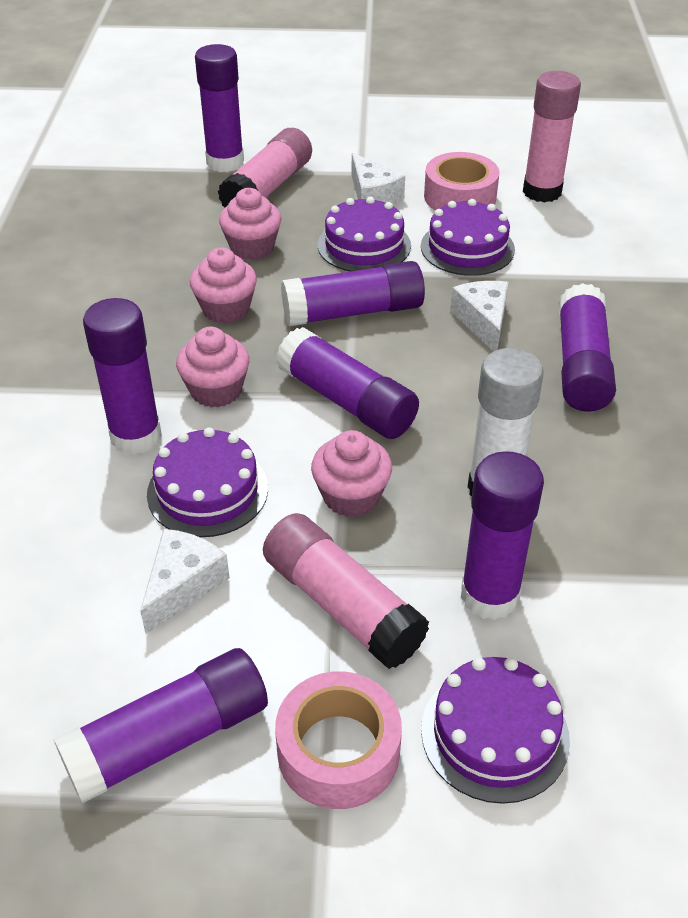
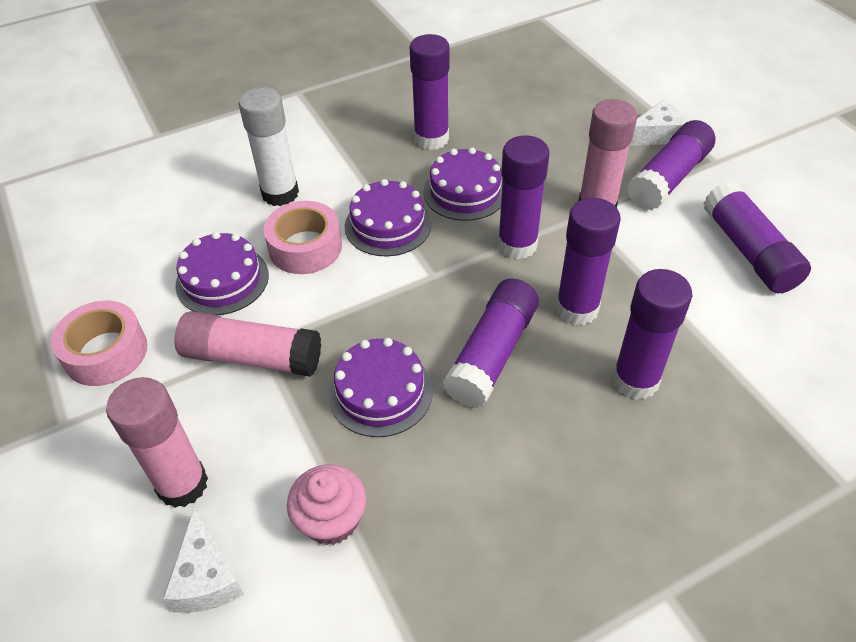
pink cupcake: [176,327,249,408] [190,247,257,324] [219,188,282,260] [311,430,392,517] = 4 -> [287,464,366,545] = 1
white cheese: [140,529,230,634] [352,153,405,204] [450,281,508,352] = 3 -> [163,507,244,613] [629,100,687,146] = 2

